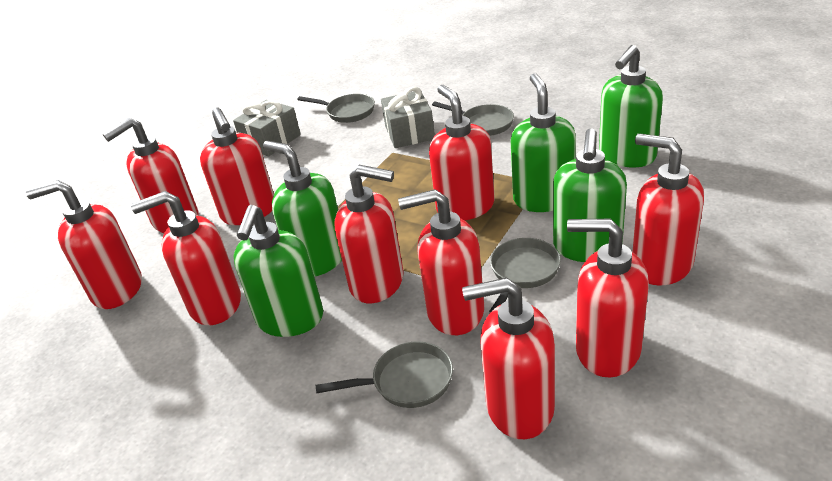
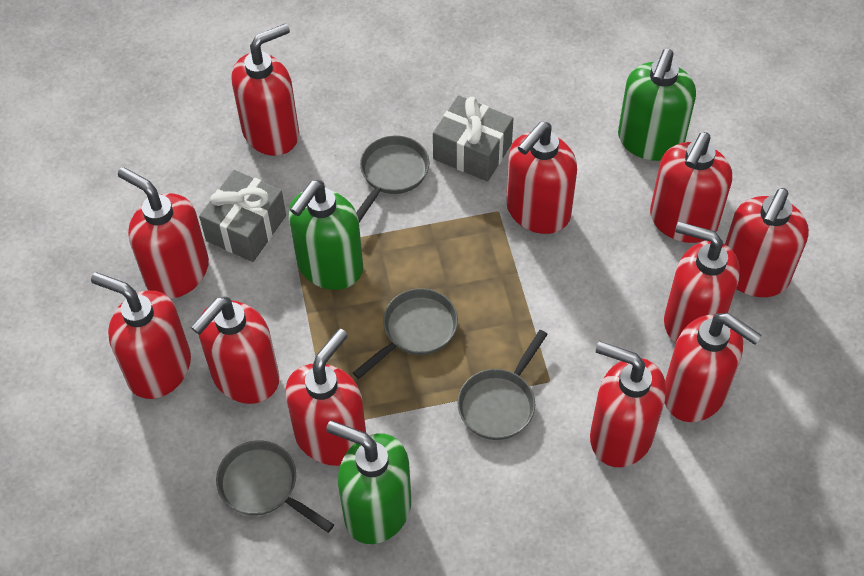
green soap dispenser: [233,205,323,337] [263,141,342,277] [511,73,576,212] [553,128,627,262] [599,45,663,167] = 5 -> [288,180,363,290] [326,421,411,544] [618,49,696,161] = 3
red soap dispenser: [26,180,142,309] [103,118,199,233] [131,191,241,325] [200,108,274,225] [334,165,403,303] [398,189,484,335] [429,85,495,220] [462,278,555,439] [567,219,649,377] [633,133,704,286] = 10 -> [91,272,191,399] [118,167,209,299] [191,297,280,404] [232,23,299,156] [285,329,366,466] [506,122,577,234] [590,341,666,467] [650,132,732,243] [664,221,740,344] [665,313,762,422] [725,188,809,297] = 11

